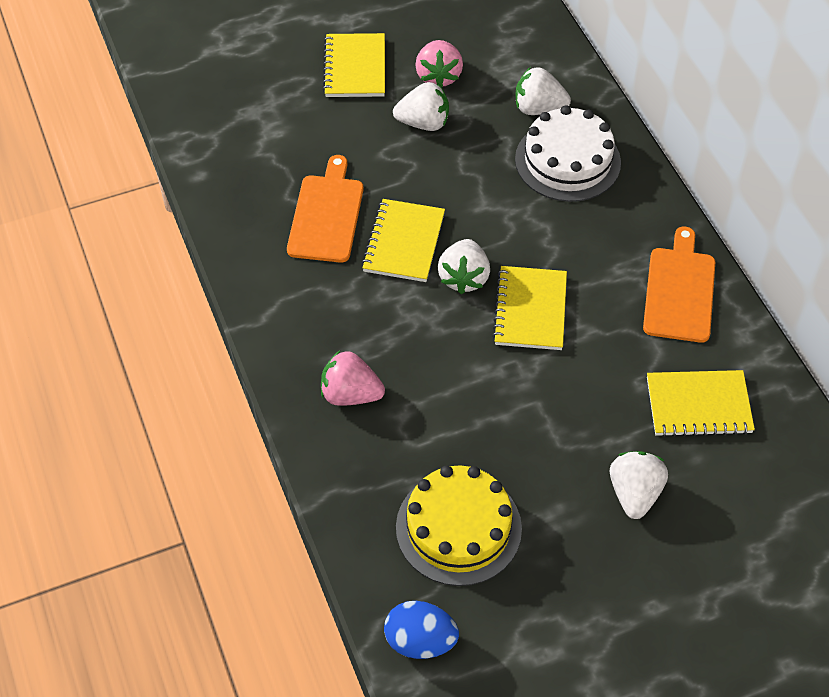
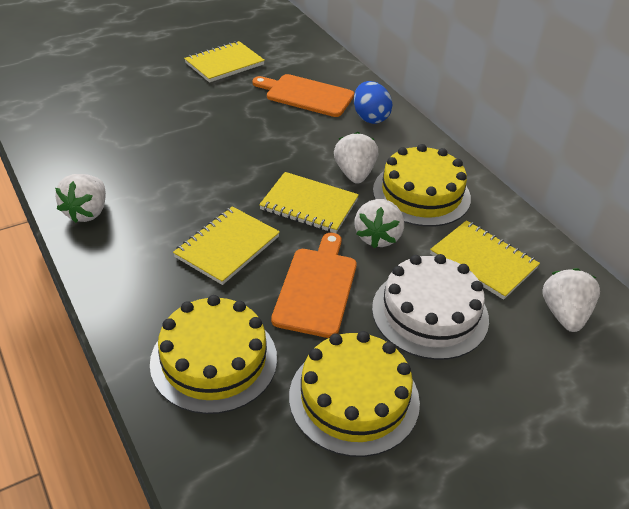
pink strawberry: [321,351,385,406] [415,40,463,87] = 2 -> none = 0
yellow cake: [396,465,522,586] = 1 -> [150,295,277,414] [289,331,420,457] [373,144,471,227] = 3

